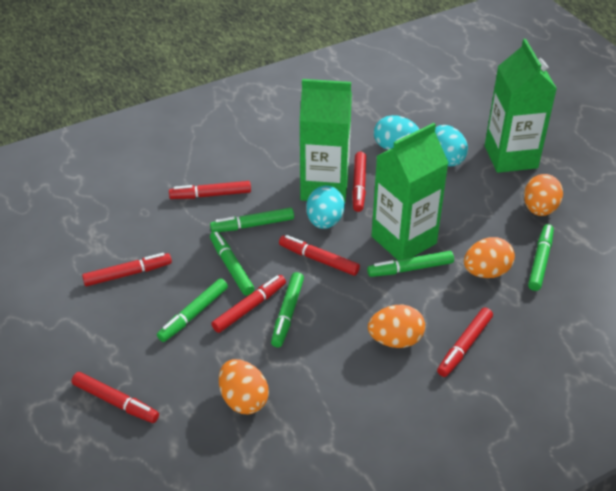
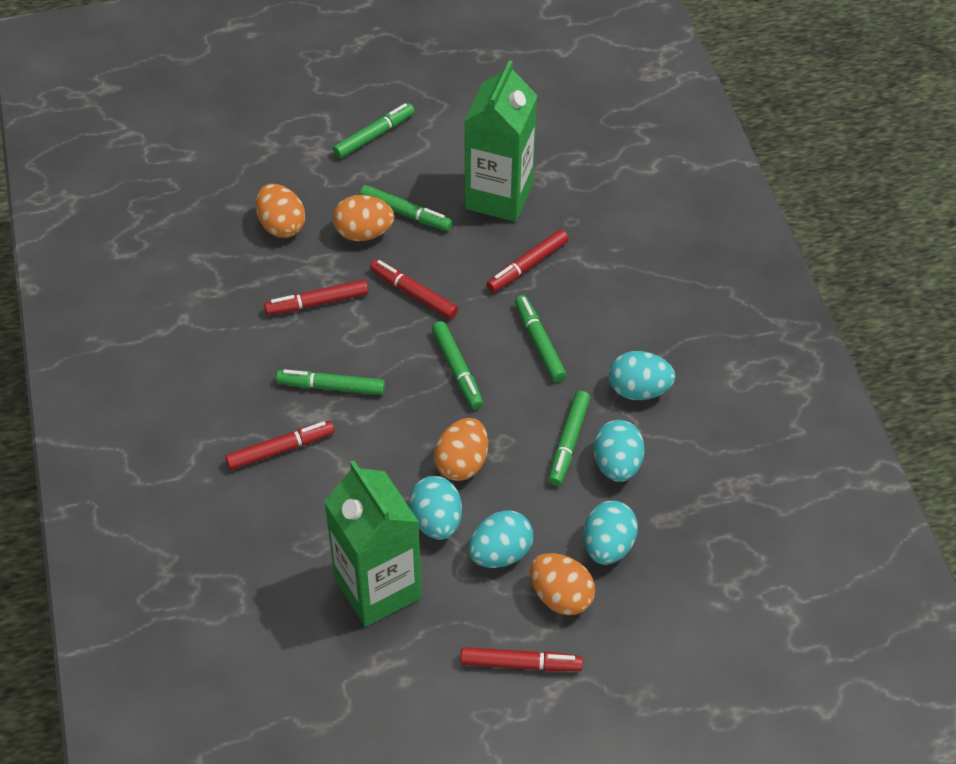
green carton: [300,79,352,202] [372,123,449,260] [485,39,557,173] = 3 -> [324,460,422,627] [465,60,538,222] = 2
red marker: [72,372,159,423] [82,253,172,286] [169,181,251,199] [211,275,286,333] [279,235,360,276] [352,152,366,212] [437,308,493,377] = 7 -> [225,421,334,470] [264,280,368,315] [370,259,458,319] [460,647,583,672] [487,229,569,292] = 5
turquoise egg: [306,186,345,229] [374,115,420,150] [435,125,468,166] = 3 -> [409,476,462,540] [469,510,533,568] [583,501,638,565] [593,420,645,482] [609,351,675,400] = 5

